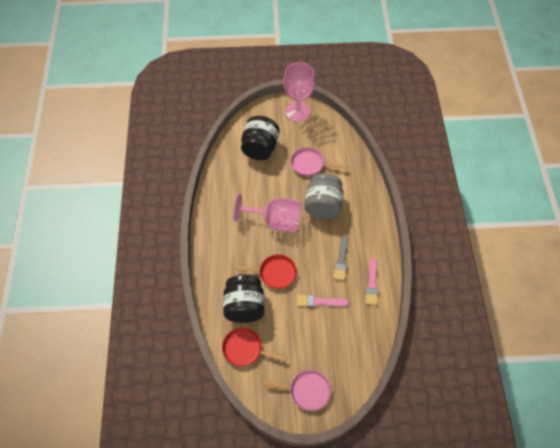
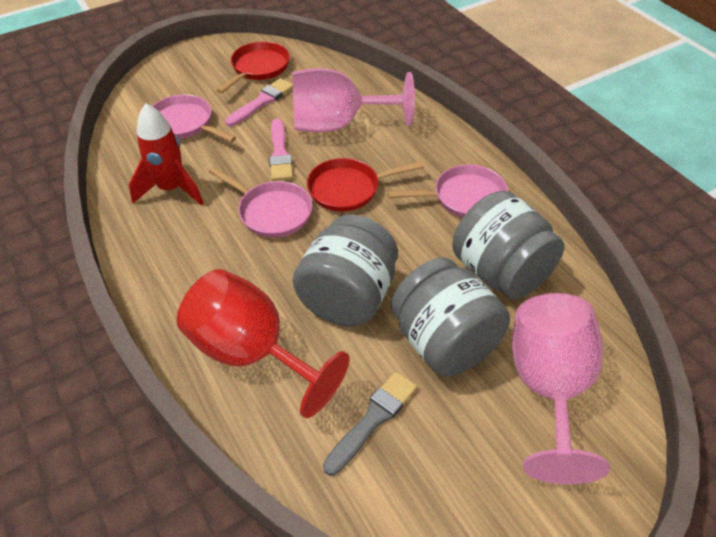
black jar: [223,275,264,323] [241,116,279,160] = 2 -> none = 0
grey jar: [304,173,343,219] = 1 -> [293,214,398,327] [391,257,510,376] [452,191,565,299] = 3
pink pan: [263,370,331,411] [291,147,347,176] = 2 -> [152,94,236,142] [209,167,312,238] [388,165,508,218] = 3
red goblet: none = 0 -> [177,269,350,418] = 1
red rocket: none = 0 -> [129,104,203,205] = 1

